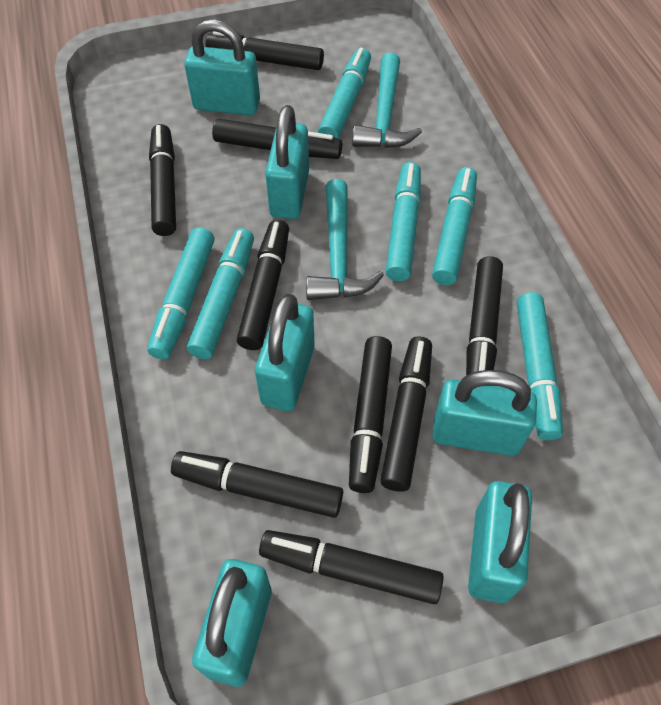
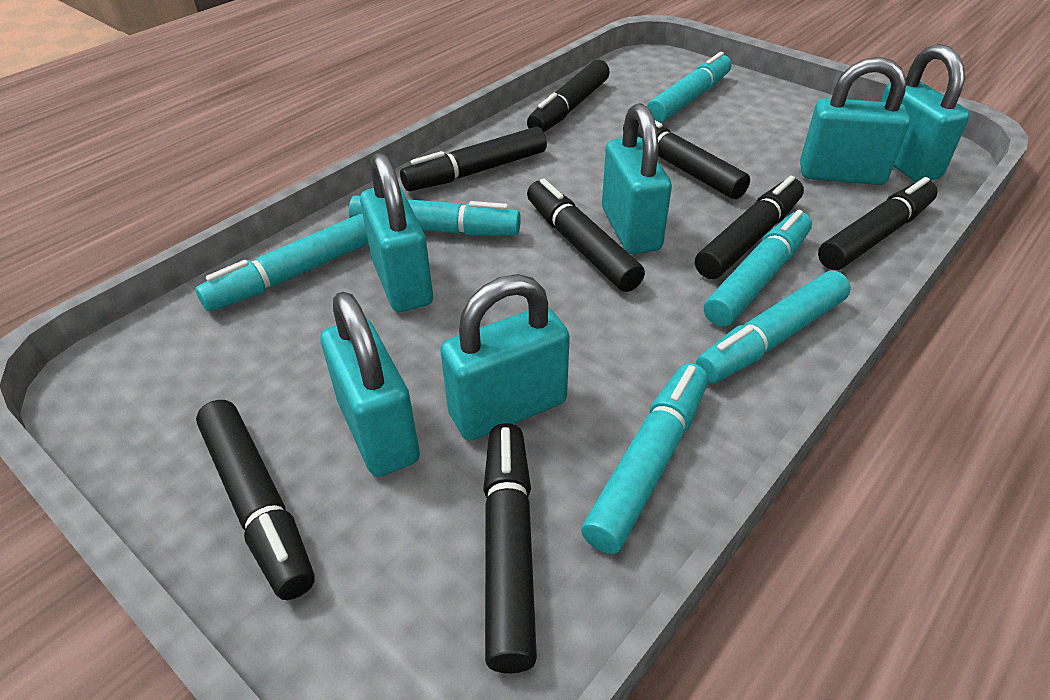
black marker: [149,124,176,236] [171,451,343,518] [206,31,324,70] [212,119,342,159] [237,220,289,350] [259,530,444,604] [349,336,392,493] [380,336,432,492] [466,256,503,375] = 9 -> [196,400,315,600] [400,127,547,191] [483,423,537,673] [527,60,610,132] [527,178,645,292] [623,120,750,199] [695,176,804,279] [818,177,938,270] = 8
turquoise hammer: [306,179,384,300] [352,52,422,148] = 2 -> none = 0

